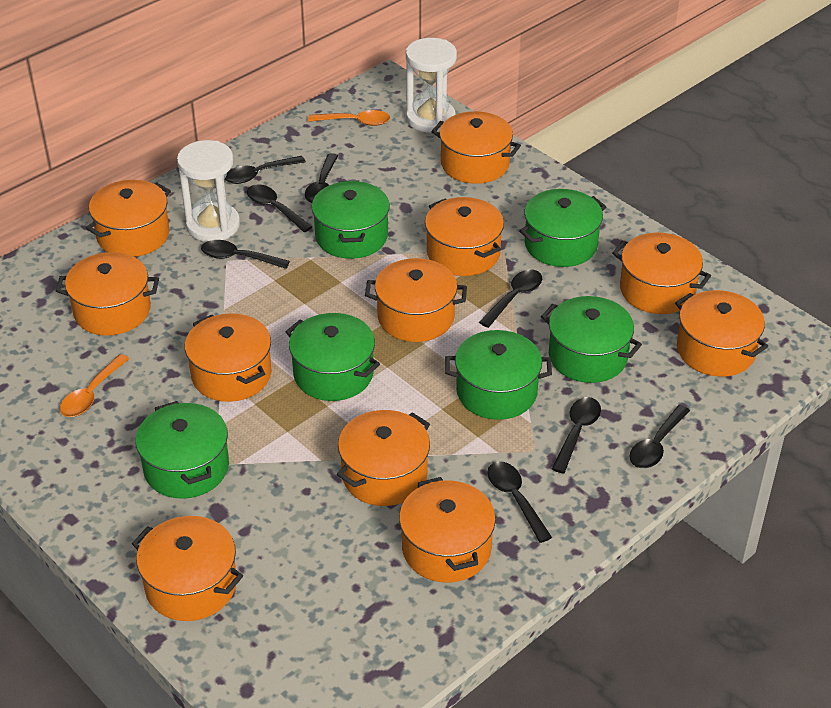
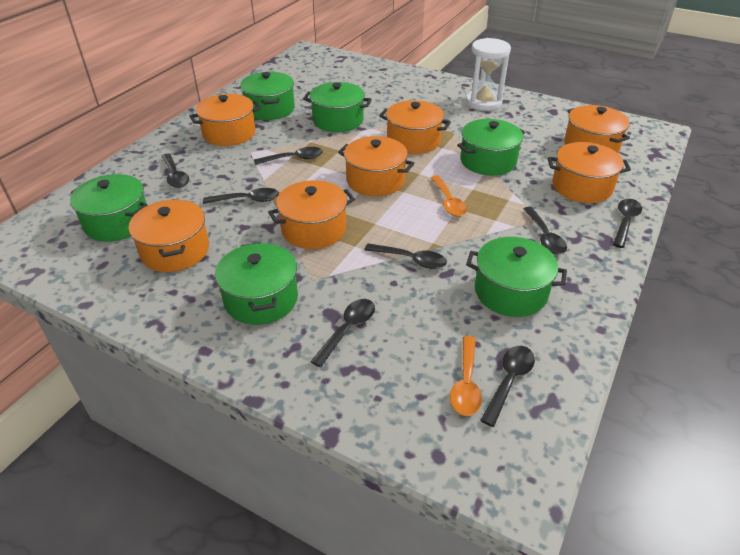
orange pot: [56,252,159,336] [86,180,171,257] [132,516,243,621] [185,313,272,402] [337,410,430,506] [365,258,467,342] [399,477,496,583] [425,197,504,276] [431,111,521,184] [612,233,711,314] [675,290,768,377] = 11 -> [129,199,209,272] [189,94,261,146] [268,180,355,249] [338,136,415,196] [379,100,451,154] [548,142,631,203] [564,105,630,153] = 7
white hourglass: [177,140,240,242] [406,38,457,133] = 2 -> [466,38,511,111] = 1

